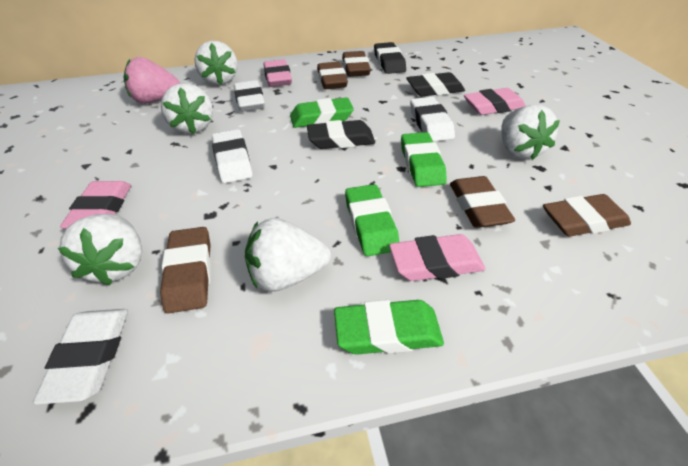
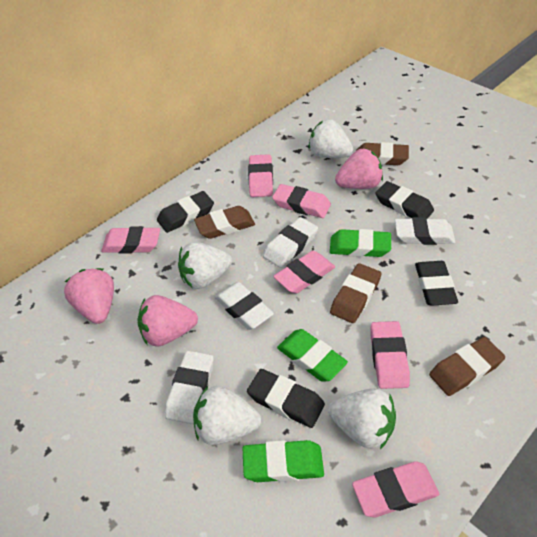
black eraser: [307,120,375,149] [374,42,406,74] [406,72,465,97] = 3 -> [157,191,214,233] [247,369,325,428] [375,181,434,219] [415,261,458,305] = 4
brown eraser: [160,227,211,314] [317,62,348,89] [342,51,371,77] [450,176,515,228] [543,194,631,237] = 5 -> [194,206,255,239] [330,263,381,323] [356,142,409,165] [429,337,505,396] = 4
green eraser: [290,97,354,128] [334,300,444,355] [345,184,399,256] [401,132,447,187] = 4 -> [243,440,324,482] [277,329,348,382] [330,229,391,257] = 3
pink eraser: [60,181,131,229] [263,59,292,87] [389,234,485,281] [464,88,526,115] = 4 -> [101,226,160,254] [248,154,273,197] [272,184,331,218] [273,251,335,294] [352,461,439,517] [371,321,410,389] = 6
pink strawberry: [124,57,180,103] = 1 -> [64,268,114,324] [137,295,198,347] [335,149,383,189] = 3
white strawberry: [58,214,142,285] [161,83,213,134] [194,41,238,85] [245,218,331,292] [501,105,560,160] = 5 -> [178,242,232,289] [193,385,261,445] [308,119,353,158] [328,388,396,449] = 4

